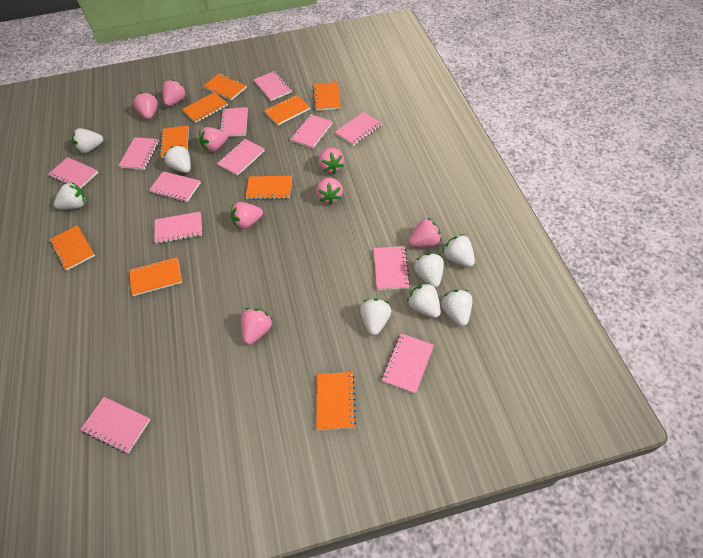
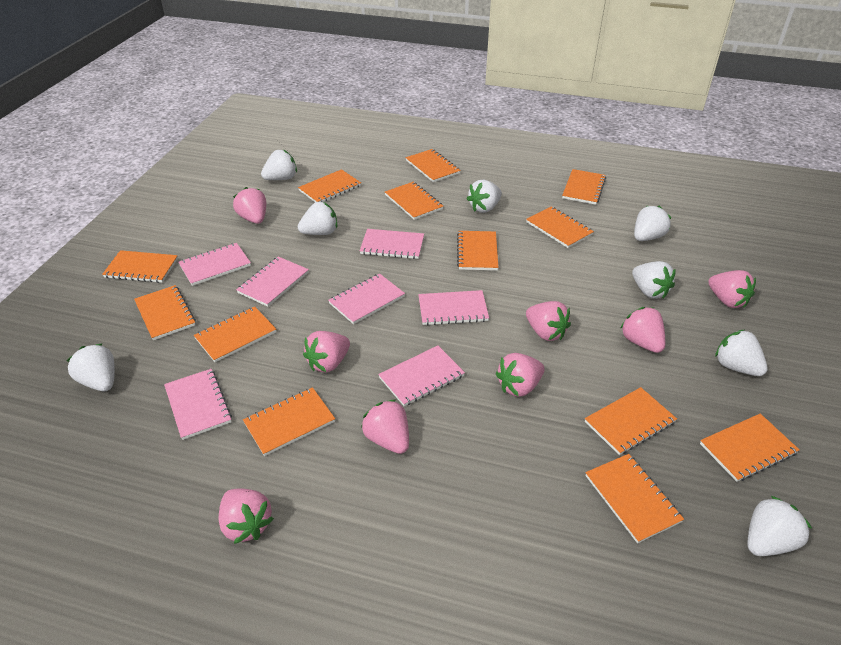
orange notebook: [49,225,95,271] [129,257,182,296] [160,125,189,158] [182,92,228,123] [203,73,247,100] [246,176,292,200] [264,95,310,126] [313,82,341,111] [316,372,356,430] = 9 -> [102,250,178,283] [134,285,196,340] [194,306,276,362] [243,387,335,456] [298,169,361,202] [385,182,443,220] [406,149,461,182] [457,231,499,270] [526,206,594,248] [562,169,606,205] [585,387,677,455] [585,454,684,543] [700,413,799,482] = 13
pink notebook: [48,157,99,189] [80,397,150,453] [118,137,159,170] [149,171,201,202] [155,212,202,244] [217,139,265,176] [220,107,248,137] [254,71,292,101] [290,114,333,149] [335,112,382,146] [373,246,410,290] [381,333,434,394] = 12 -> [164,369,232,440] [179,243,251,286] [236,256,309,307] [328,273,405,324] [360,229,424,259] [378,346,465,406] [418,290,489,325] = 7

